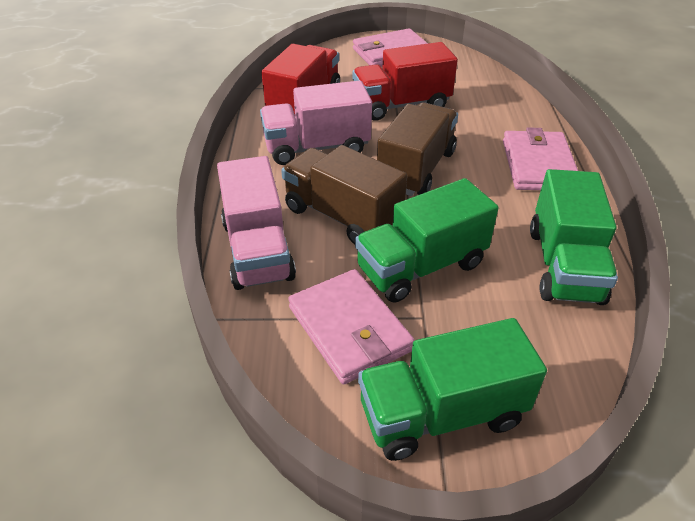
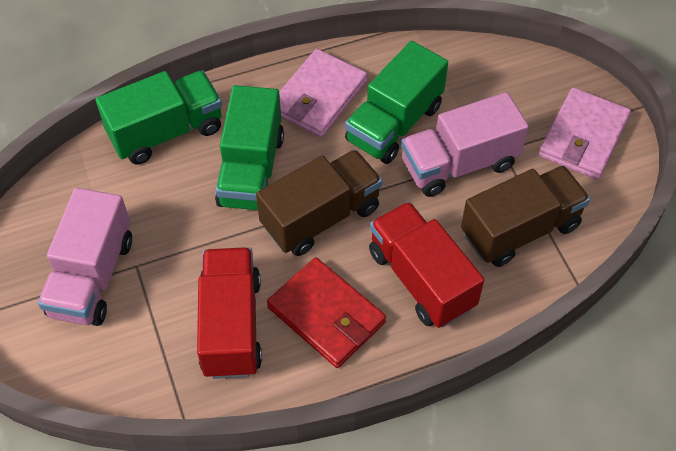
pink wallet: [288,269,415,384] [353,29,428,66] [503,128,578,190] = 3 -> [279,49,367,137] [539,87,631,180] = 2
red wallet: none = 0 -> [267,257,386,368] = 1

